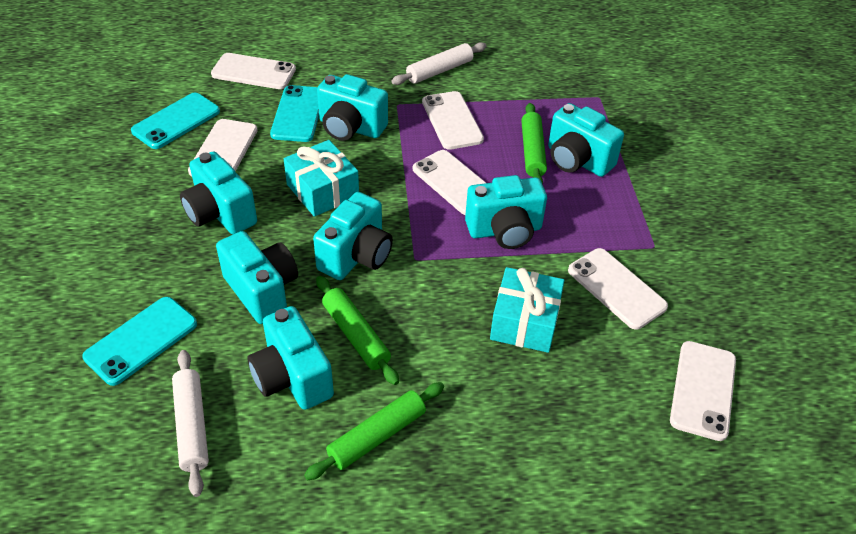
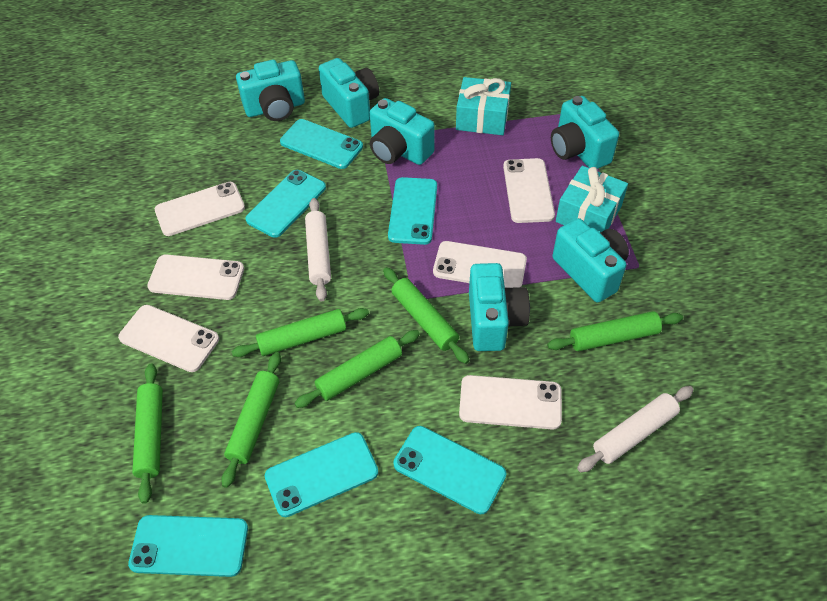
green rolling pin: [304,382,444,480] [316,276,399,385] [521,103,547,184] = 3 -> [132,364,163,504] [221,352,281,488] [231,308,369,357] [294,330,420,408] [383,267,469,364] [547,311,683,351] = 6
turquoise camera: [180,151,257,234] [216,231,298,324] [247,306,334,410] [313,192,393,280] [317,74,388,141] [465,175,547,249] [548,103,624,177] = 7 -> [236,60,305,121] [319,58,379,128] [370,98,435,165] [469,263,530,351] [551,96,619,169] [552,218,629,303] = 6
turquoise phone: [82,297,197,386] [131,93,220,149] [270,85,319,142] = 3 -> [128,515,248,577] [245,170,326,238] [265,432,378,517] [280,119,363,169] [388,177,437,245] [393,426,506,514] = 6

